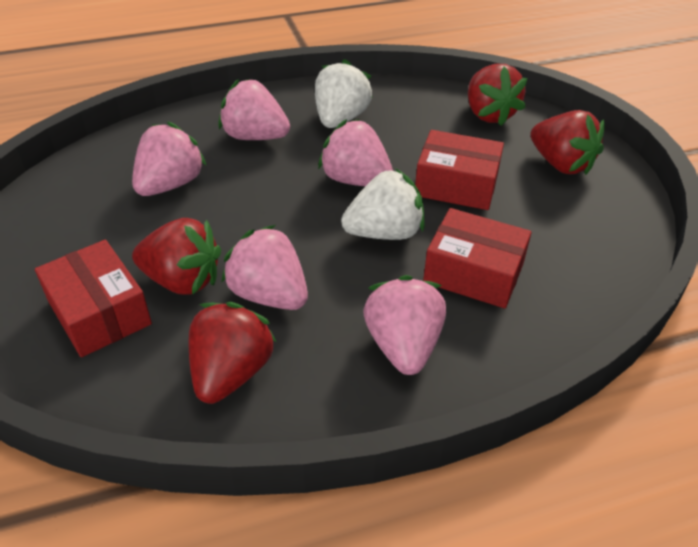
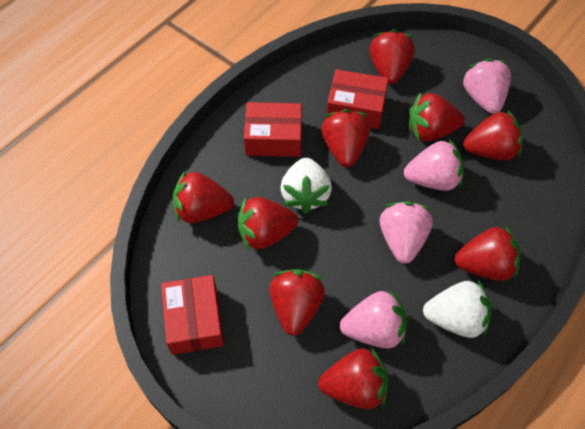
pink strawberry: [132,122,207,196] [218,79,290,140] [221,225,308,310] [318,119,393,186] [363,275,446,375] = 5 -> [340,290,407,348] [380,201,433,264] [404,139,464,191] [462,58,511,114] = 4
red strawberry: [132,218,221,295] [189,302,277,404] [468,64,527,126] [530,110,605,175] = 4 -> [173,170,234,223] [238,197,298,251] [269,269,325,336] [318,347,388,409] [321,109,370,167] [369,29,415,84] [409,92,465,142] [455,225,521,281] [463,110,523,160] = 9

